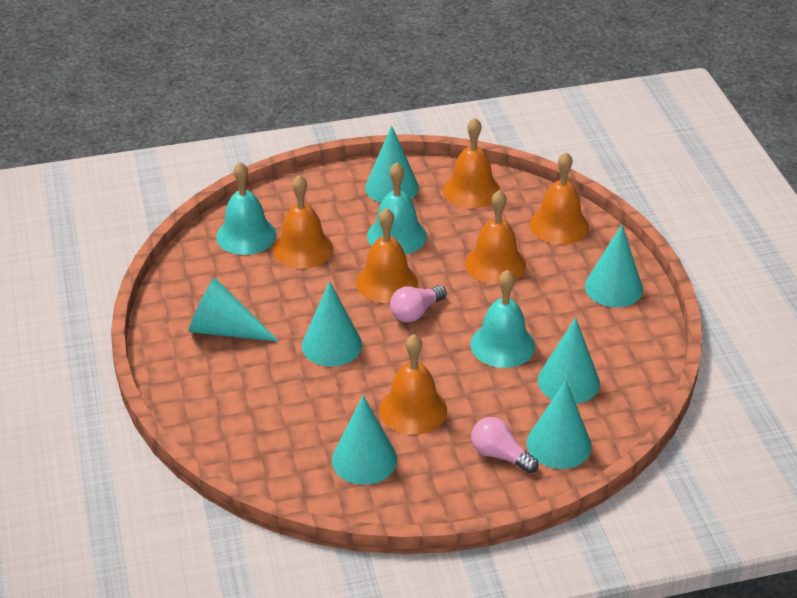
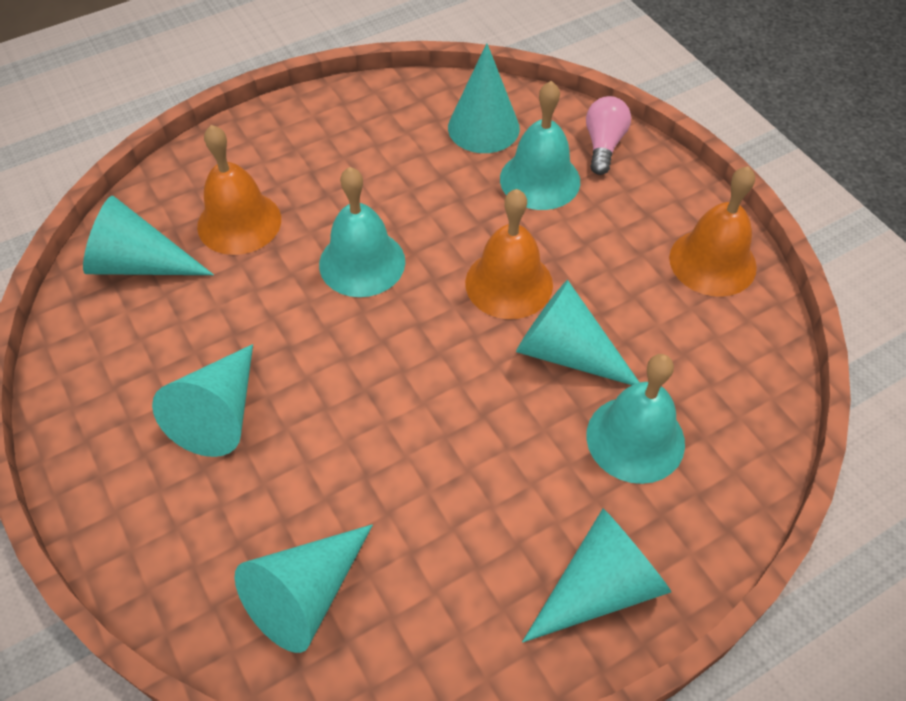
orange bell: [273,175,333,269] [356,208,418,303] [379,334,447,435] [443,118,500,209] [465,190,526,284] [530,152,589,245] = 6 -> [197,125,281,255] [465,189,553,319] [669,166,757,297] = 3
pink light bulb: [390,285,447,322] [471,417,539,473] = 2 -> [586,96,631,175] = 1
turquoise cone: [188,278,279,342] [302,281,362,367] [332,395,397,485] [365,126,419,203] [527,380,592,469] [538,317,600,404] [585,224,643,307] = 7 -> [83,196,214,275] [152,344,253,457] [235,524,373,653] [448,43,520,153] [516,280,640,385] [522,509,671,642] = 6

